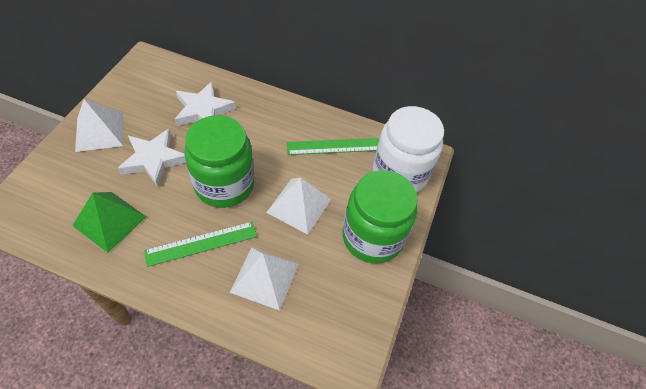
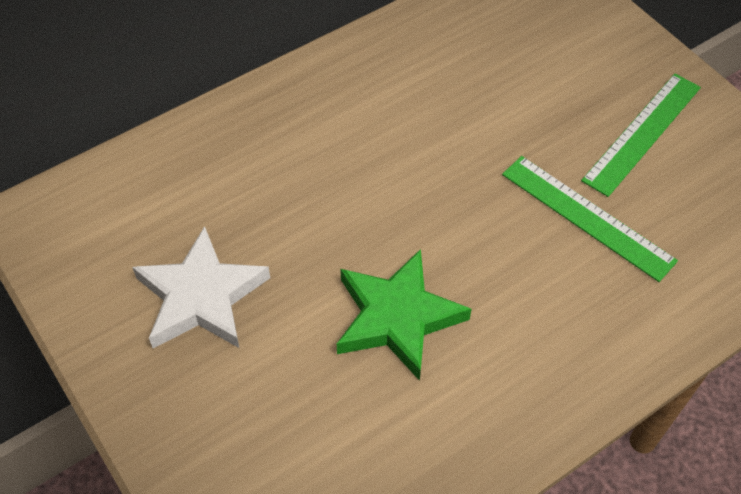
green jar: [184,115,254,208] [342,170,418,264] = 2 -> none = 0
green pyramid: [72,192,146,253] = 1 -> none = 0
green star: none = 0 -> [337,249,471,381] = 1
white jar: [373,106,444,192] = 1 -> none = 0
white pyramid: [75,99,123,152] [230,248,299,311] [266,177,331,235] = 3 -> none = 0
white star: [118,129,186,187] [175,82,236,126] = 2 -> [132,226,270,348] = 1

